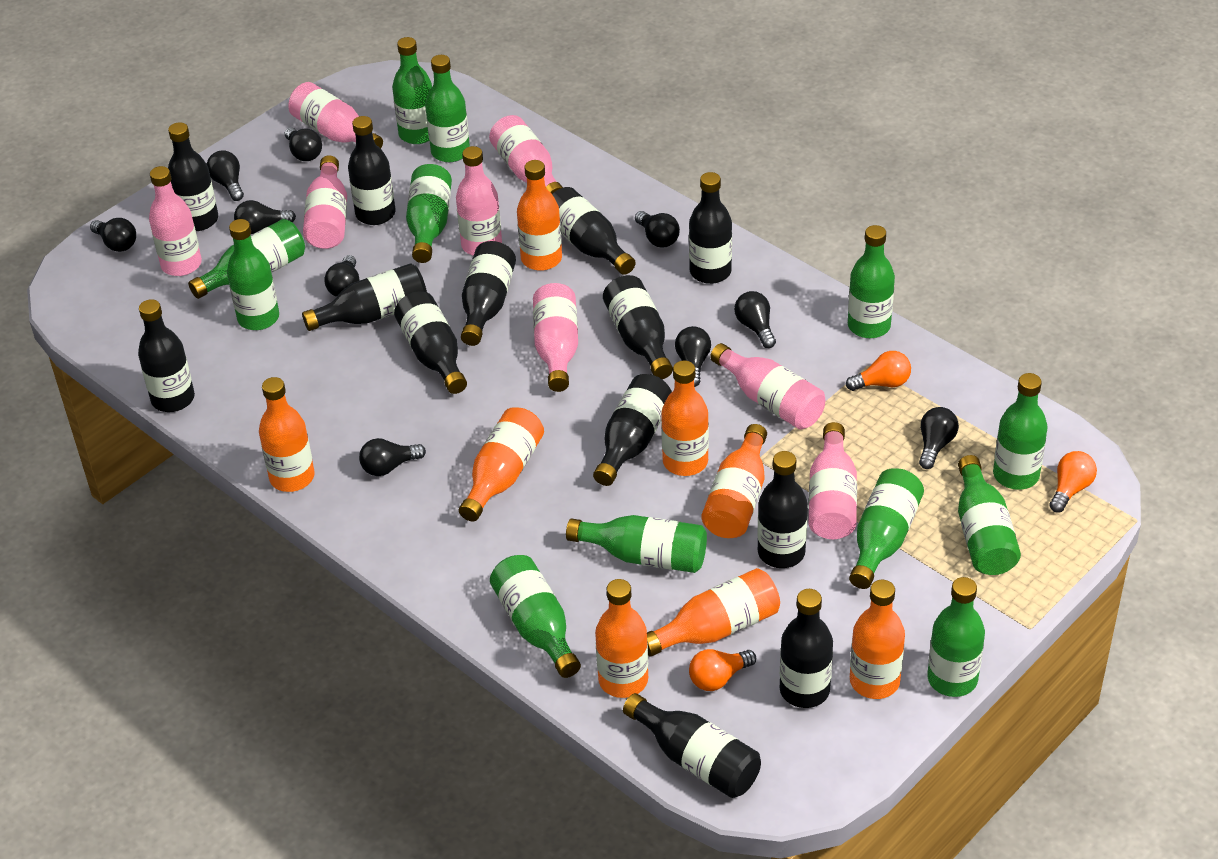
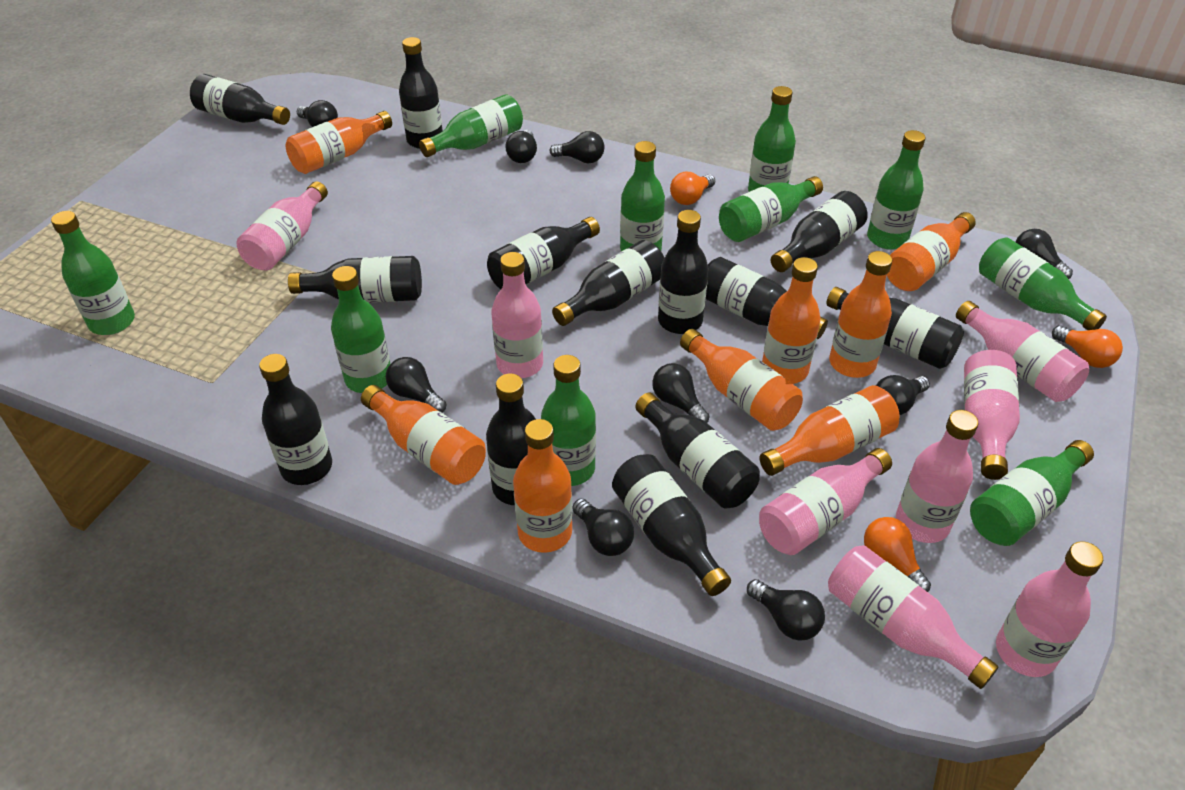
black light bulb: [90,218,136,252] [207,150,244,201] [234,200,296,234] [285,127,322,161] [324,255,360,297] [359,438,426,476] [635,211,680,247] [675,326,711,387] [734,291,776,348] [919,407,959,469] = 10 -> [297,100,338,127] [386,357,446,412] [505,130,537,163] [550,131,605,163] [572,499,634,556] [652,363,710,423] [747,579,825,641] [876,375,930,415] [1016,229,1073,279] = 9
green bottle: [188,219,305,299] [227,219,279,330] [392,37,432,144] [406,164,452,263] [425,55,470,162] [490,555,581,678] [566,515,707,573] [848,225,895,338] [849,468,924,589] [927,577,985,697] [958,455,1021,575] [993,373,1048,490] = 12 -> [51,211,135,335] [331,266,390,393] [419,94,523,157] [541,355,596,486] [620,141,665,251] [719,176,823,242] [748,86,796,192] [867,130,926,250] [970,440,1094,546] [979,237,1107,330] = 10

